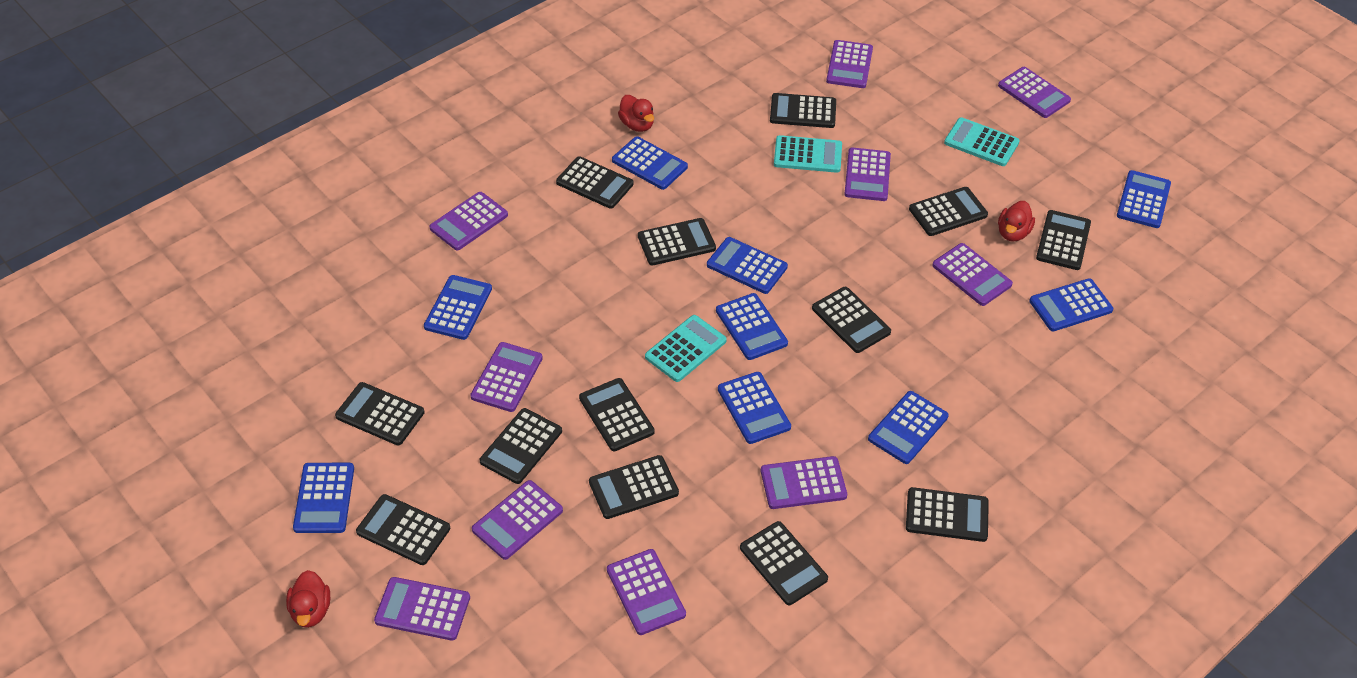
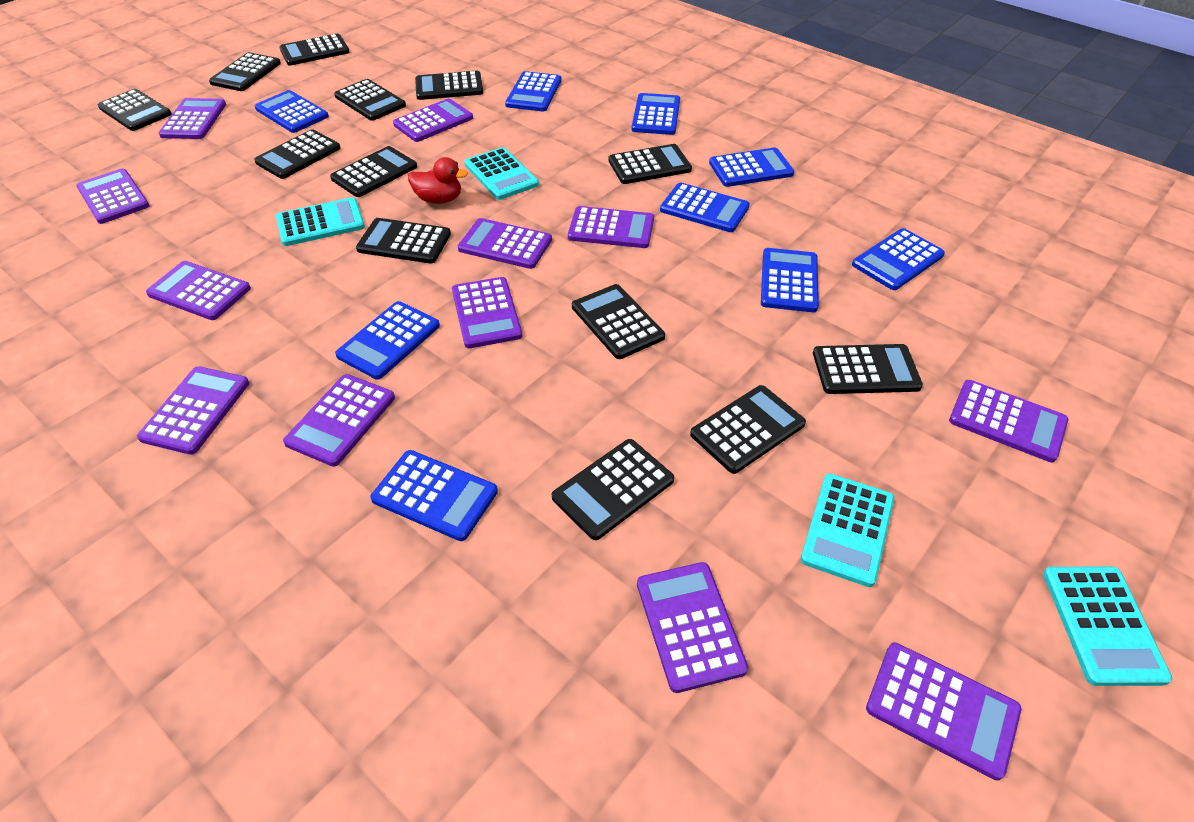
purple calculator: [374,577,470,641] [429,192,508,251] [470,342,543,412] [472,480,563,560] [607,549,686,635] [761,456,847,509] [826,40,873,88] [844,147,891,201] [932,243,1013,306] [998,67,1071,118] = 10 -> [76,168,150,224] [137,366,249,455] [146,261,251,320] [159,98,226,139] [283,374,395,467] [393,98,473,142] [452,277,522,348] [458,218,552,269] [568,206,654,248] [637,562,748,693] [866,642,1021,780] [949,380,1068,463] = 12
red duck: [286,570,330,628] [618,95,654,132] [998,201,1035,242] = 3 -> [408,157,468,204] = 1
turquoise calculator: [645,315,727,382] [774,135,842,173] [944,117,1020,166] = 3 -> [276,197,365,246] [464,147,539,200] [801,474,894,587] [1043,567,1172,686] = 4

